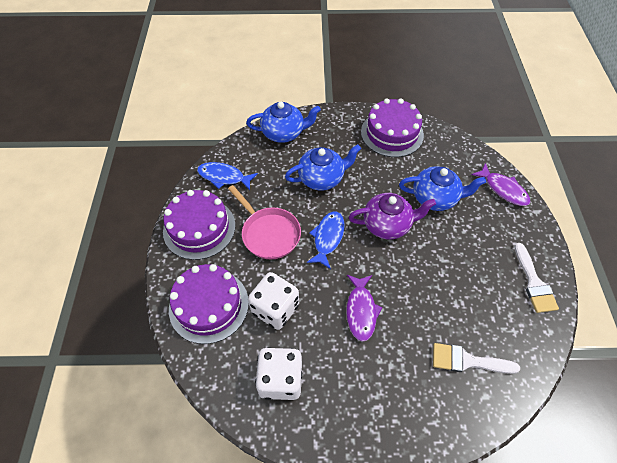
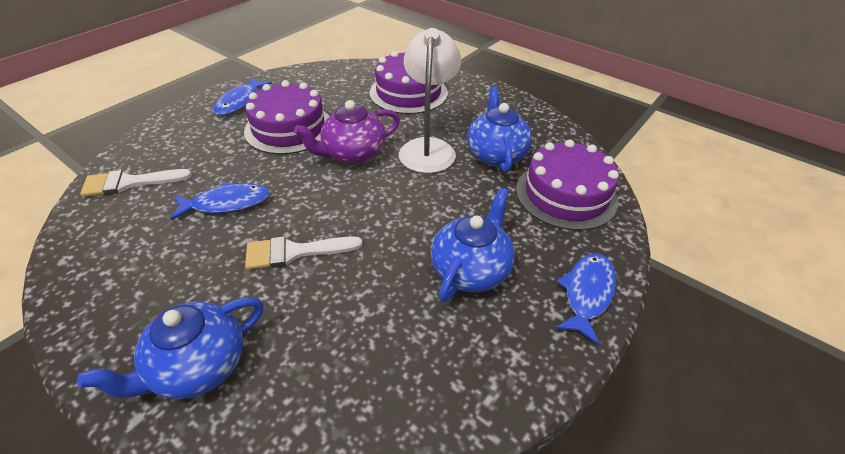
blue fish: [197,162,258,190] [307,212,345,269] = 2 -> [170,182,270,220] [213,77,272,115] [555,253,616,345] = 3
pink pan: [228,185,301,259] = 1 -> none = 0
purple fish: [346,275,383,342] [471,163,531,206] = 2 -> none = 0
white dice: [248,272,299,330] [255,347,302,400] = 2 -> none = 0
white lamp: none = 0 -> [399,28,461,173] = 1

